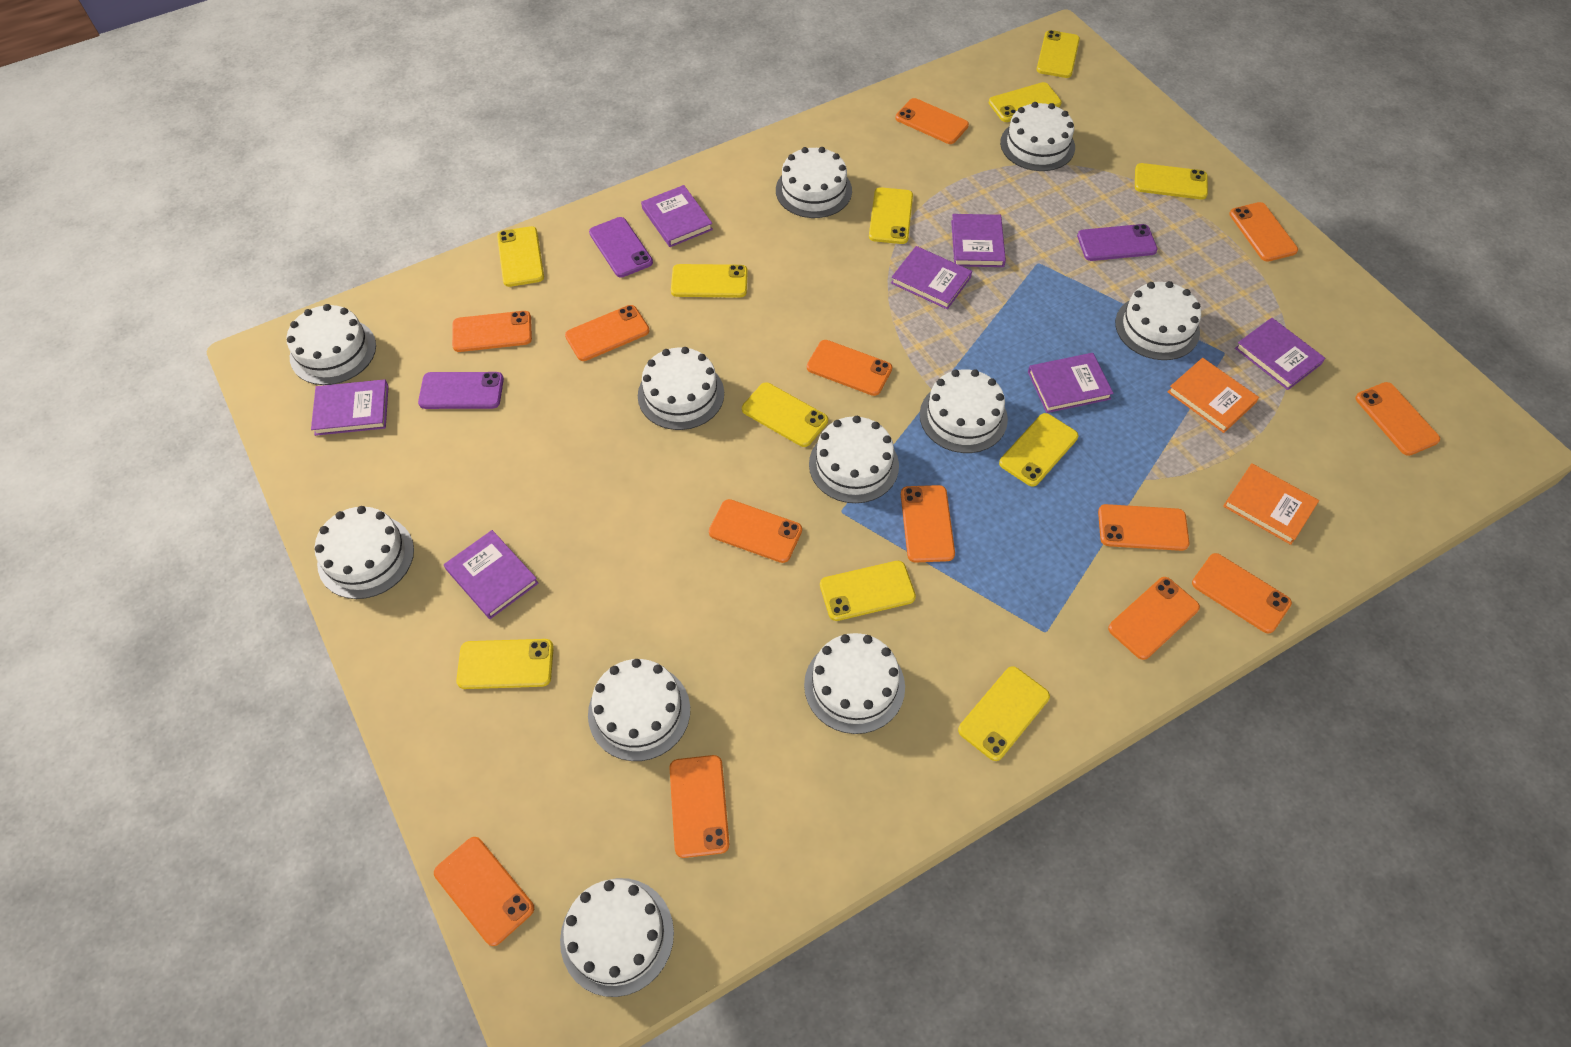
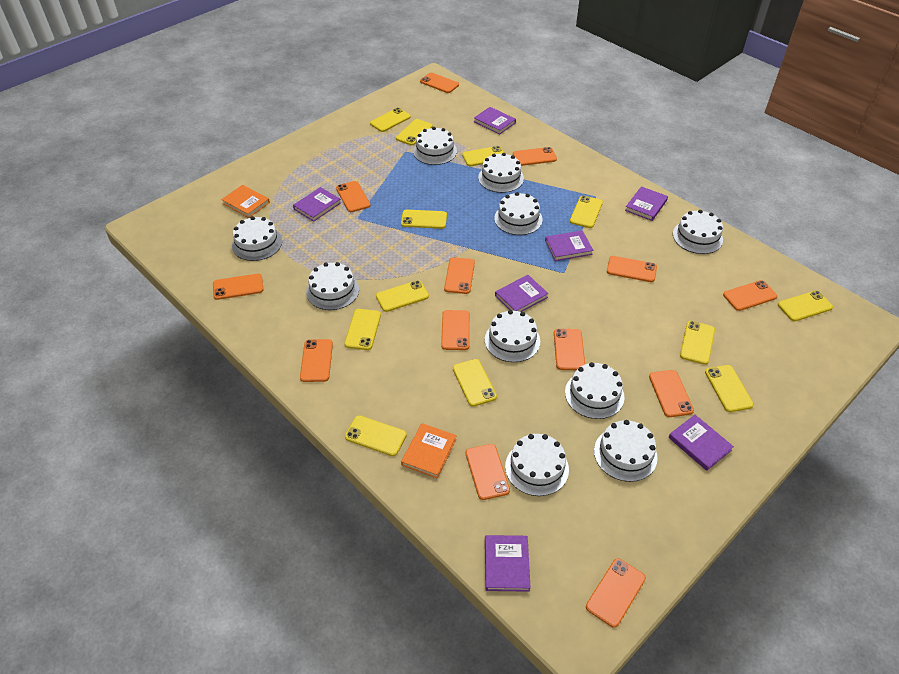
purple phone: [418,372,504,409] [589,217,653,277] [1077,224,1158,261] = 3 -> none = 0
white cake: [287,304,376,385] [315,506,414,599] [560,878,674,997] [588,659,690,761] [638,347,724,430] [776,147,852,218] [804,633,905,734] [809,416,899,503] [920,369,1008,453] [1000,102,1075,171] [1115,281,1201,360] = 11 -> [232,216,282,261] [306,262,359,310] [413,127,457,165] [478,153,524,193] [485,310,540,362] [494,192,543,235] [505,434,569,496] [565,362,624,419] [594,420,658,482] [673,210,723,254] = 10
yellow phone: [456,639,554,689] [497,226,544,287] [671,264,748,298] [742,382,828,447] [820,561,916,621] [869,187,913,244] [958,666,1050,761] [989,82,1062,122] [999,413,1078,487] [1036,30,1080,78] [1135,163,1208,199] = 11 -> [344,309,381,350] [345,415,407,456] [370,108,411,132] [376,280,429,312] [396,119,433,145] [401,210,447,229] [453,359,497,407] [462,146,504,166] [570,195,603,228] [680,321,715,365] [705,365,754,412] [778,291,833,321] = 12

